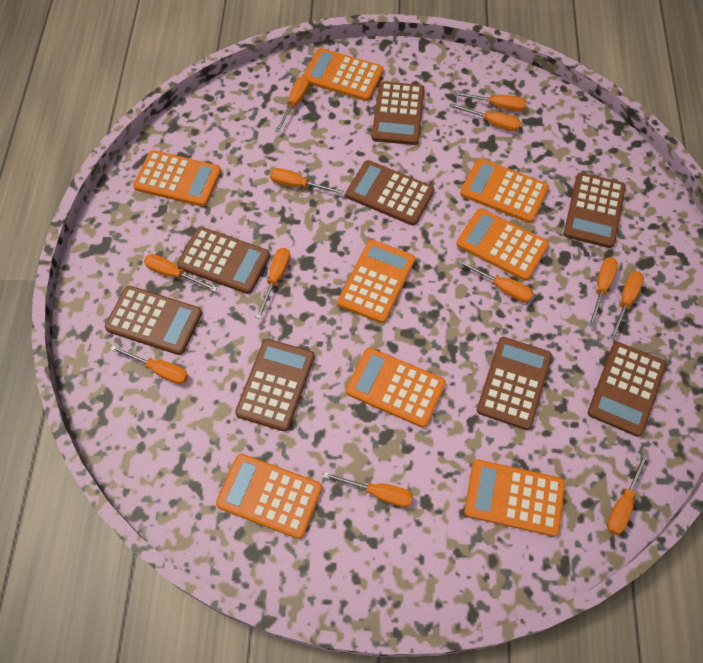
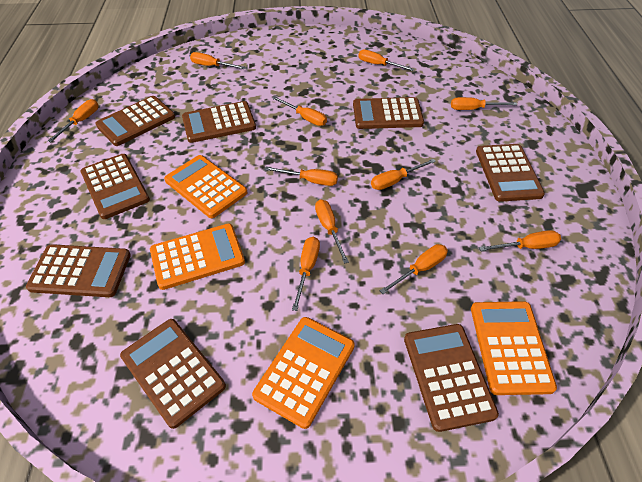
orange calculator: [133,150,221,207] [216,454,322,539] [303,48,384,101] [337,240,415,323] [346,348,446,428] [456,208,549,281] [460,158,549,223] [464,459,565,536] = 8 -> [150,223,245,290] [164,155,247,218] [252,317,355,429] [471,301,557,395] = 4
orange screwdriver: [110,345,188,384] [144,254,217,292] [256,248,290,319] [270,168,344,195] [275,76,309,132] [323,472,413,507] [449,103,521,132] [454,92,526,112] [457,260,534,303] [589,257,618,327] [607,452,649,535] [610,271,644,340] = 12 -> [48,99,98,142] [190,52,246,69] [265,167,338,186] [272,97,327,126] [292,237,320,311] [315,199,349,264] [358,49,414,71] [371,159,436,190] [380,244,448,294] [451,97,517,110] [479,230,561,251] = 11

